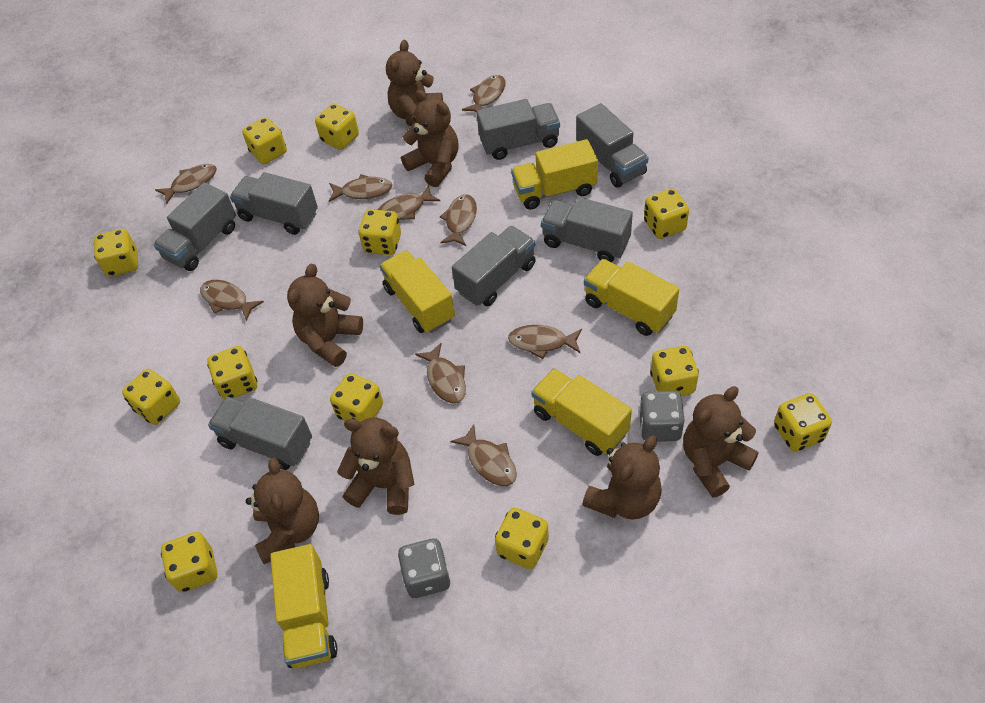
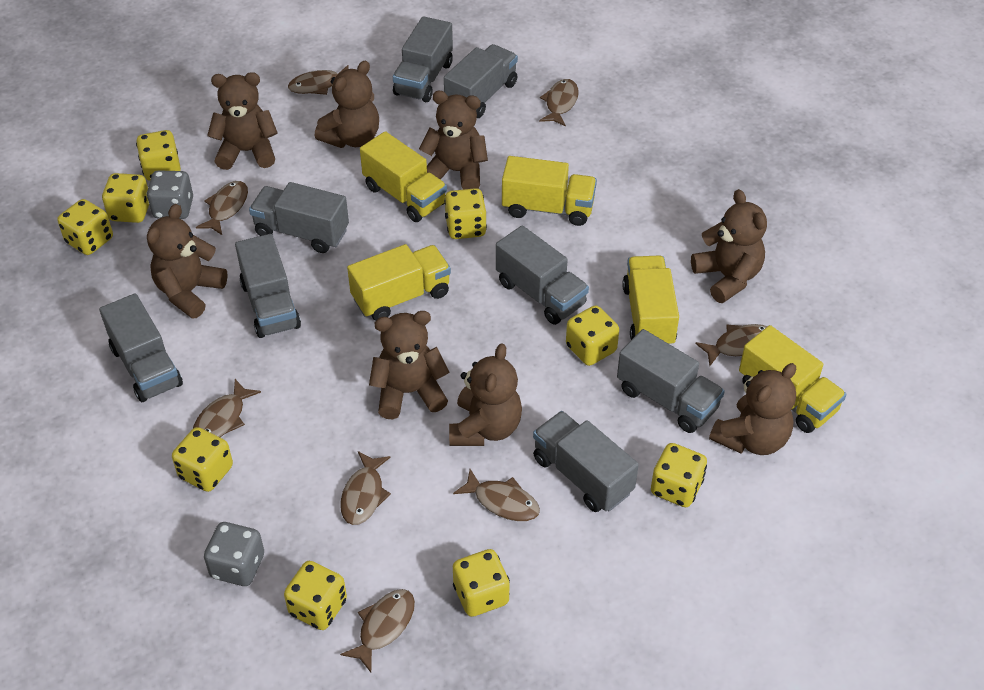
brown fish: [155,164,217,204] [200,280,264,321] [329,174,392,202] [378,185,440,220] [415,343,466,404] [440,194,477,246] [450,424,517,486] [462,75,506,112] [508,325,582,359] = 9 -> [193,379,261,437] [196,181,248,235] [288,65,349,95] [340,589,415,672] [341,451,391,525] [453,469,540,521] [539,79,579,127] [695,324,767,366] = 8
brown teddy bear: [246,457,319,564] [287,264,363,367] [337,417,414,515] [386,40,443,126] [401,90,459,187] [582,436,662,520] [683,386,759,498] = 7 -> [147,204,228,319] [207,72,278,170] [315,61,379,148] [369,311,449,419] [419,91,488,190] [449,343,522,446] [691,189,767,303] [709,363,796,455] = 8
grey truck: [153,182,236,271] [208,397,312,470] [230,172,318,235] [452,226,536,306] [476,99,560,160] [541,197,633,262] [576,103,649,188] = 7 -> [99,294,183,402] [235,234,301,338] [249,182,349,253] [393,16,453,102] [444,44,518,118] [496,225,589,325] [533,411,639,512] [617,329,725,433] = 8
yellow dice: [94,229,138,277] [122,369,180,425] [161,532,217,592] [207,346,257,399] [242,117,287,164] [315,104,359,150] [330,373,383,422] [358,209,401,255] [495,508,549,569] [644,188,689,239] [650,346,699,396] [774,393,832,452] = 12 -> [57,199,113,255] [102,173,149,223] [136,130,181,181] [172,427,233,492] [284,561,347,630] [444,188,487,239] [453,549,510,617] [566,305,619,366] [651,443,707,507] = 9

